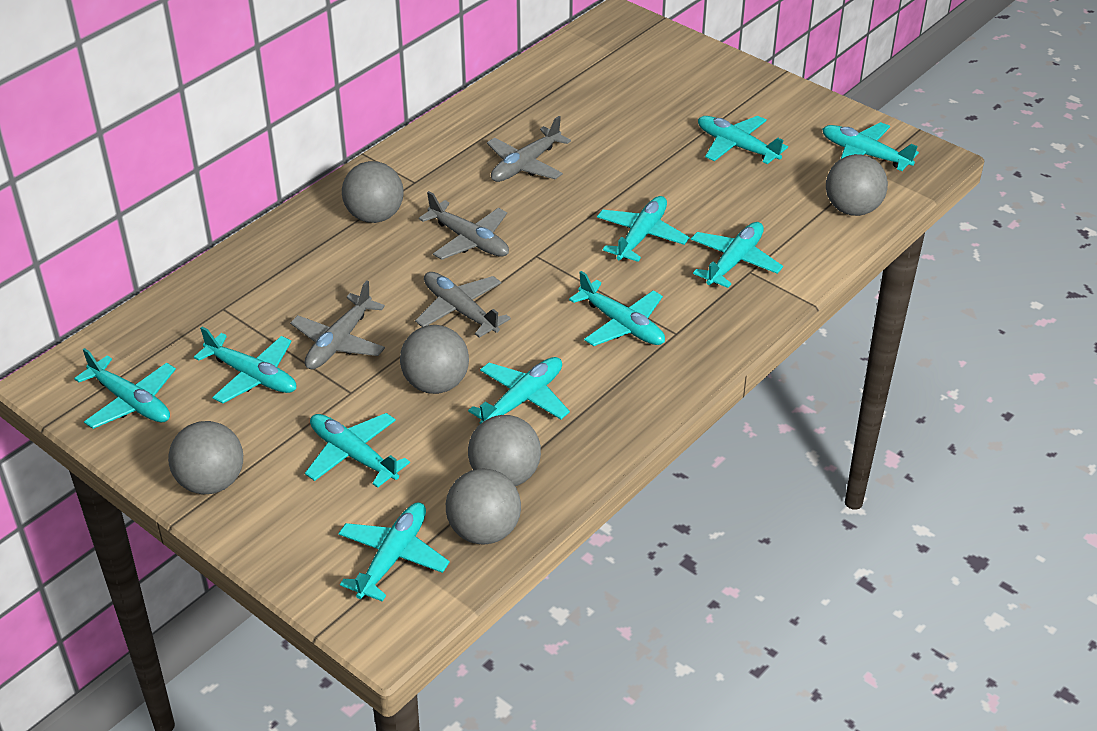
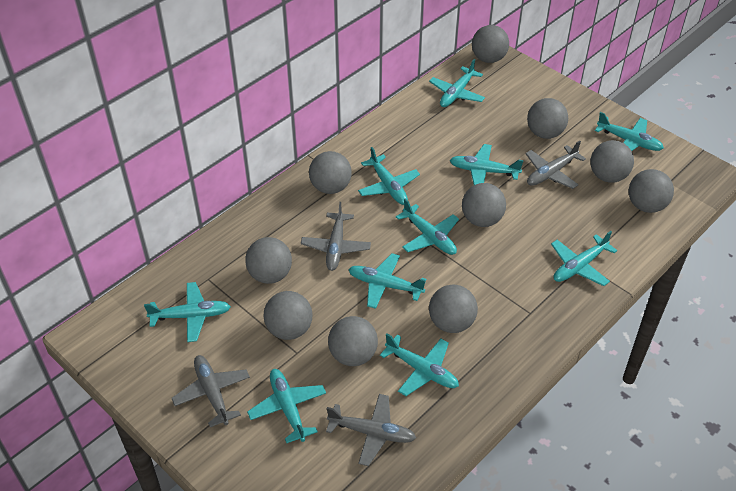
grey ball: [168,421,243,494] [342,161,404,223] [400,325,469,394] [446,469,521,545] [468,415,541,486] [826,154,888,216] = 6 -> [245,237,292,284] [263,291,313,340] [309,151,352,194] [328,316,378,366] [429,284,478,333] [462,183,506,227] [472,25,509,63] [527,98,568,139] [590,140,634,183] [629,169,674,213] = 10

